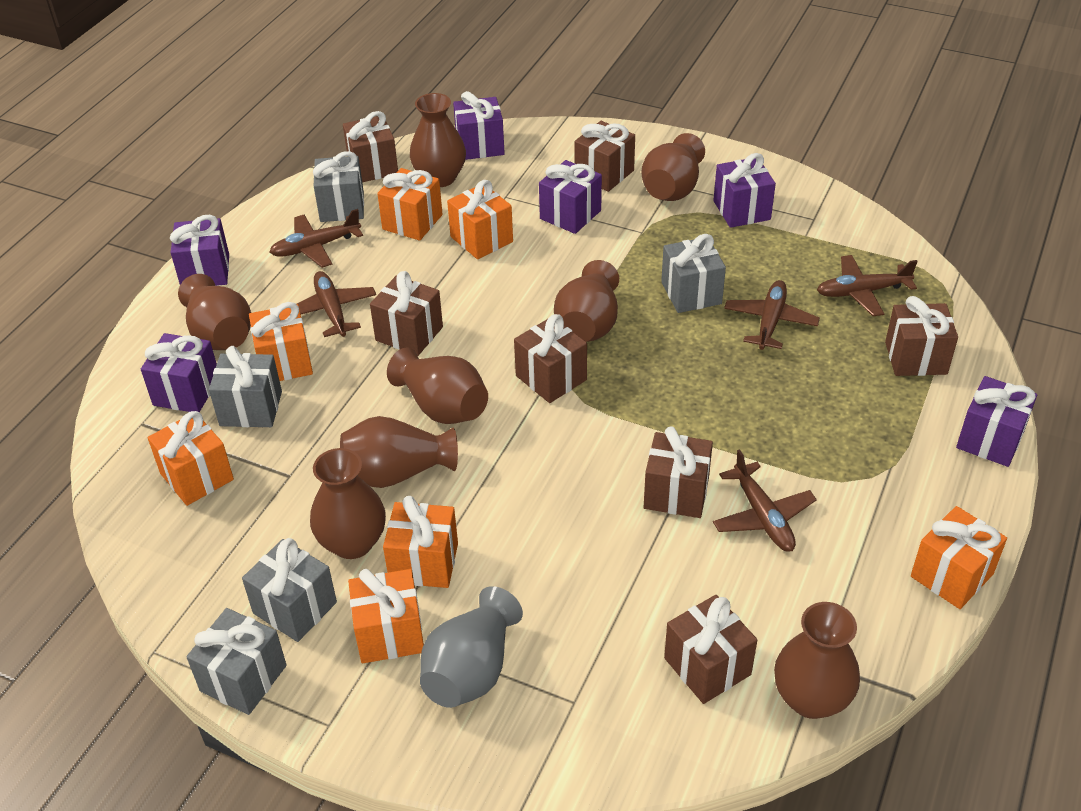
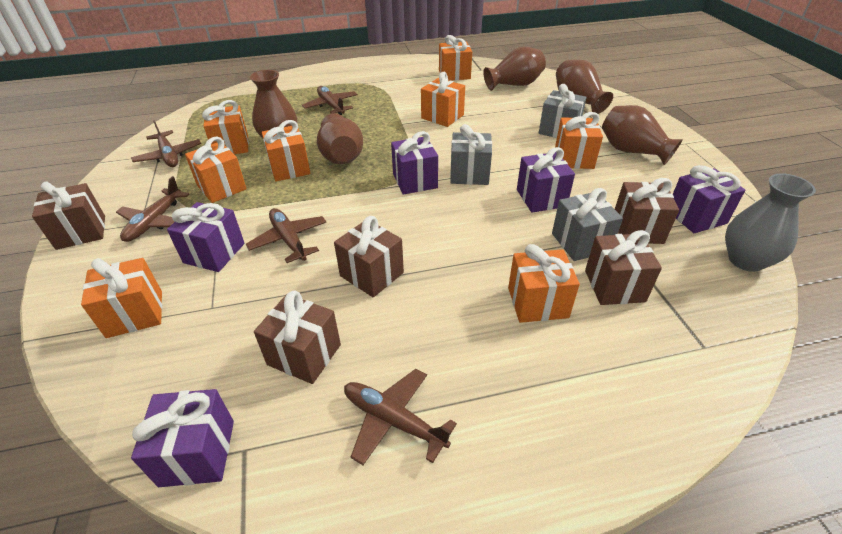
brown gift: [343,111,398,182] [370,271,443,356] [514,314,587,403] [574,121,635,192] [644,426,713,518] [664,595,757,704] [885,296,958,376] = 7 -> [32,181,105,250] [254,291,341,384] [334,216,404,297] [585,230,662,305] [615,178,679,244] = 5
brown vase: [178,274,251,350] [310,448,386,559] [340,416,458,488] [387,347,488,424] [410,93,466,187] [554,260,619,342] [641,133,705,201] [774,602,860,719] = 8 -> [250,70,297,138] [317,113,363,164] [483,46,546,91] [556,60,613,114] [602,105,683,165] = 5
grey gift: [186,608,287,715] [209,346,282,427] [242,538,337,642] [313,151,364,222] [661,234,726,313] = 5 -> [450,124,492,185] [539,84,587,138] [552,188,623,261] = 3
orange gift: [148,411,234,506] [249,302,313,381] [348,569,424,663] [377,168,443,241] [383,496,458,588] [447,180,513,259] [911,506,1007,609] = 7 -> [81,258,162,338] [185,137,247,203] [202,100,249,154] [262,120,311,182] [421,72,465,127] [439,35,472,81] [508,244,580,323] [555,112,603,169] = 8
purple gift: [141,333,217,412] [170,215,229,286] [453,91,505,160] [539,160,602,234] [713,153,776,228] [956,376,1037,467] = 6 -> [131,389,234,487] [167,202,245,272] [391,131,438,195] [517,147,575,213] [673,165,745,233] = 5

